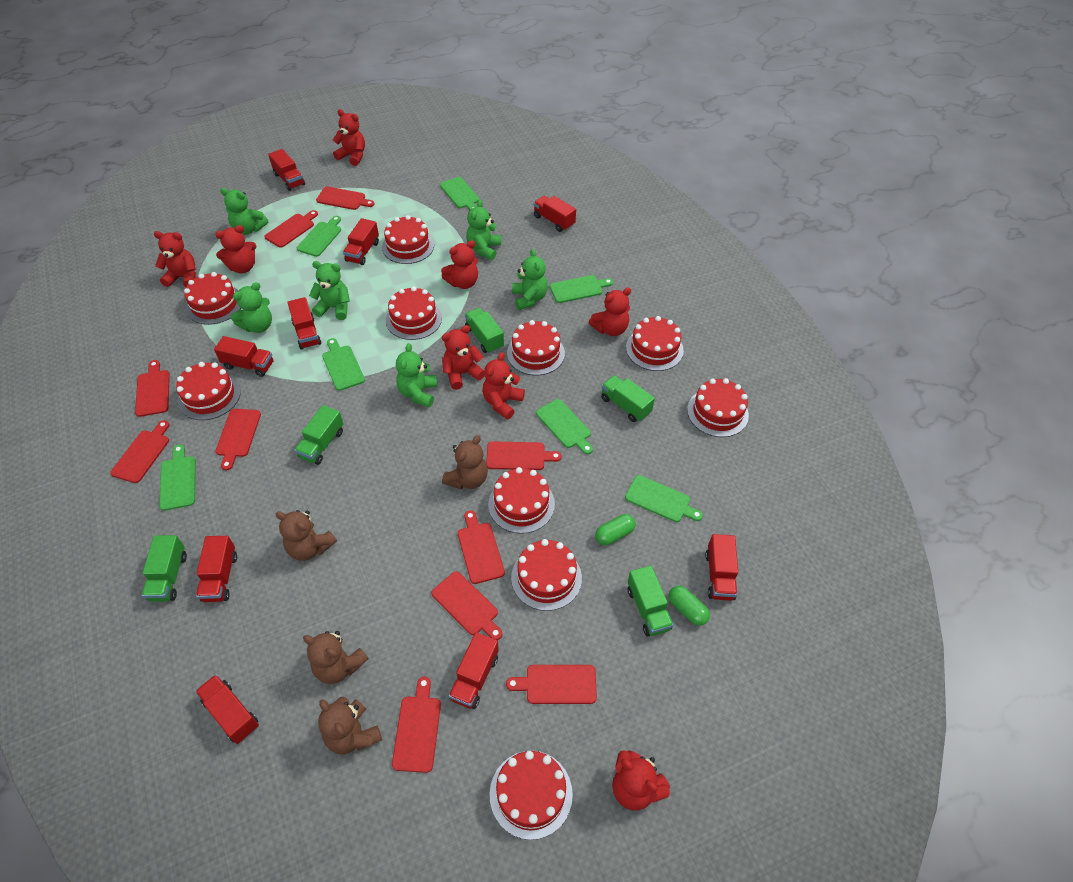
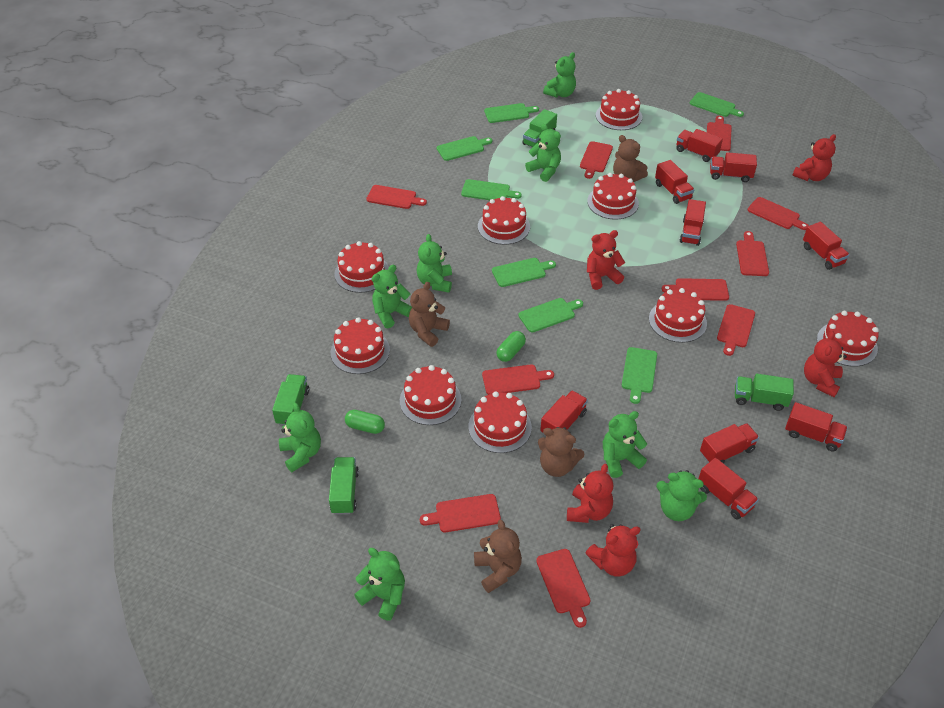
green teddy bear: [220,188,268,235] [231,282,272,333] [309,261,350,320] [396,343,437,407] [466,200,501,260] [512,249,548,310] = 6 -> [279,403,321,472] [354,548,405,621] [372,265,412,328] [417,234,452,293] [525,124,561,182] [543,52,576,98] [603,411,647,478] [656,470,707,521] = 8
green truck: [142,535,187,602] [294,405,343,465] [465,308,504,353] [601,375,655,422] [628,565,673,636] = 5 -> [272,374,309,426] [329,457,359,515] [522,109,557,147] [735,374,794,411] = 4
red cake: [176,362,241,420] [184,272,241,325] [382,215,434,264] [386,286,442,340] [488,467,555,534] [490,751,573,840] [507,320,565,376] [511,539,582,611] [626,316,684,371] [687,378,749,437] = 10 -> [331,317,390,374] [335,241,389,293] [400,365,462,425] [468,391,532,453] [478,196,530,245] [587,173,639,220] [596,89,642,130] [649,288,707,343] [817,311,879,367] = 9
red teddy bear: [154,231,196,288] [215,225,256,273] [333,109,365,166] [441,240,478,289] [442,325,485,390] [482,352,525,420] [588,288,631,336] [612,750,670,810] = 8 -> [567,464,613,523] [586,524,641,577] [587,230,625,290] [792,134,836,181] [804,331,847,397] = 5

